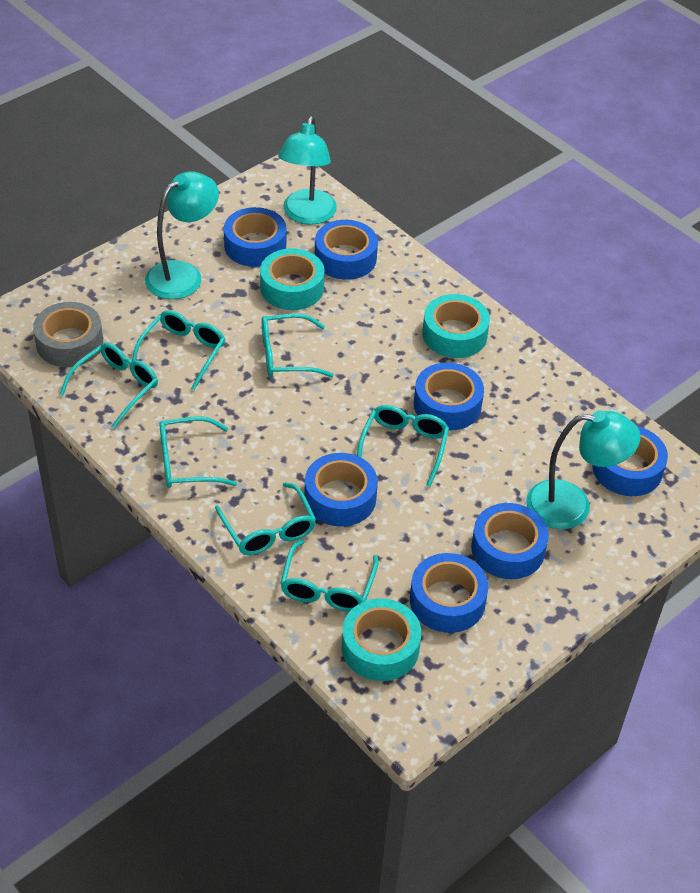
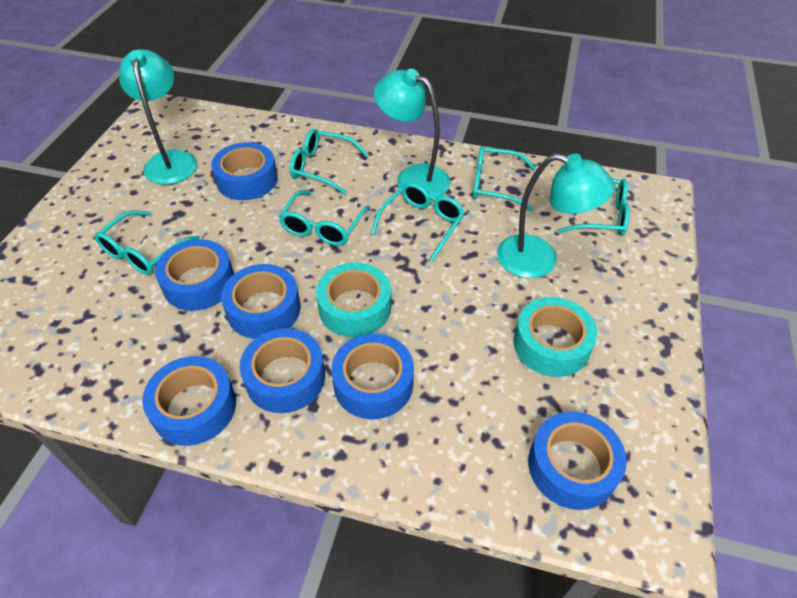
grey tape: [33,302,103,367] = 1 -> none = 0
turquoise glasses: [60,342,158,428] [132,310,225,390] [159,417,237,488] [215,482,316,555] [262,314,334,377] [280,540,378,612] [357,405,449,487] = 7 -> [95,210,200,275] [279,190,370,246] [290,129,368,195] [371,183,465,262] [473,146,536,211] [558,178,630,236] = 6
turquoise tape: [260,248,325,310] [342,598,421,681] [422,294,490,358] = 3 -> [316,262,391,337] [514,297,597,377] = 2

